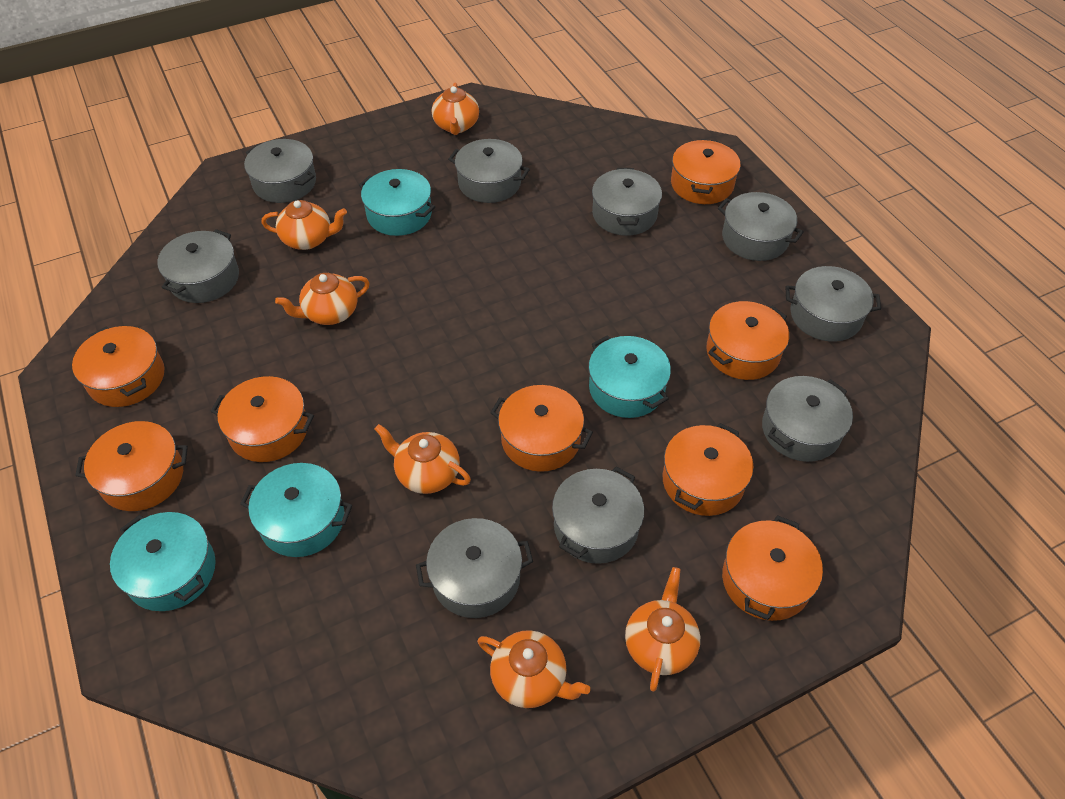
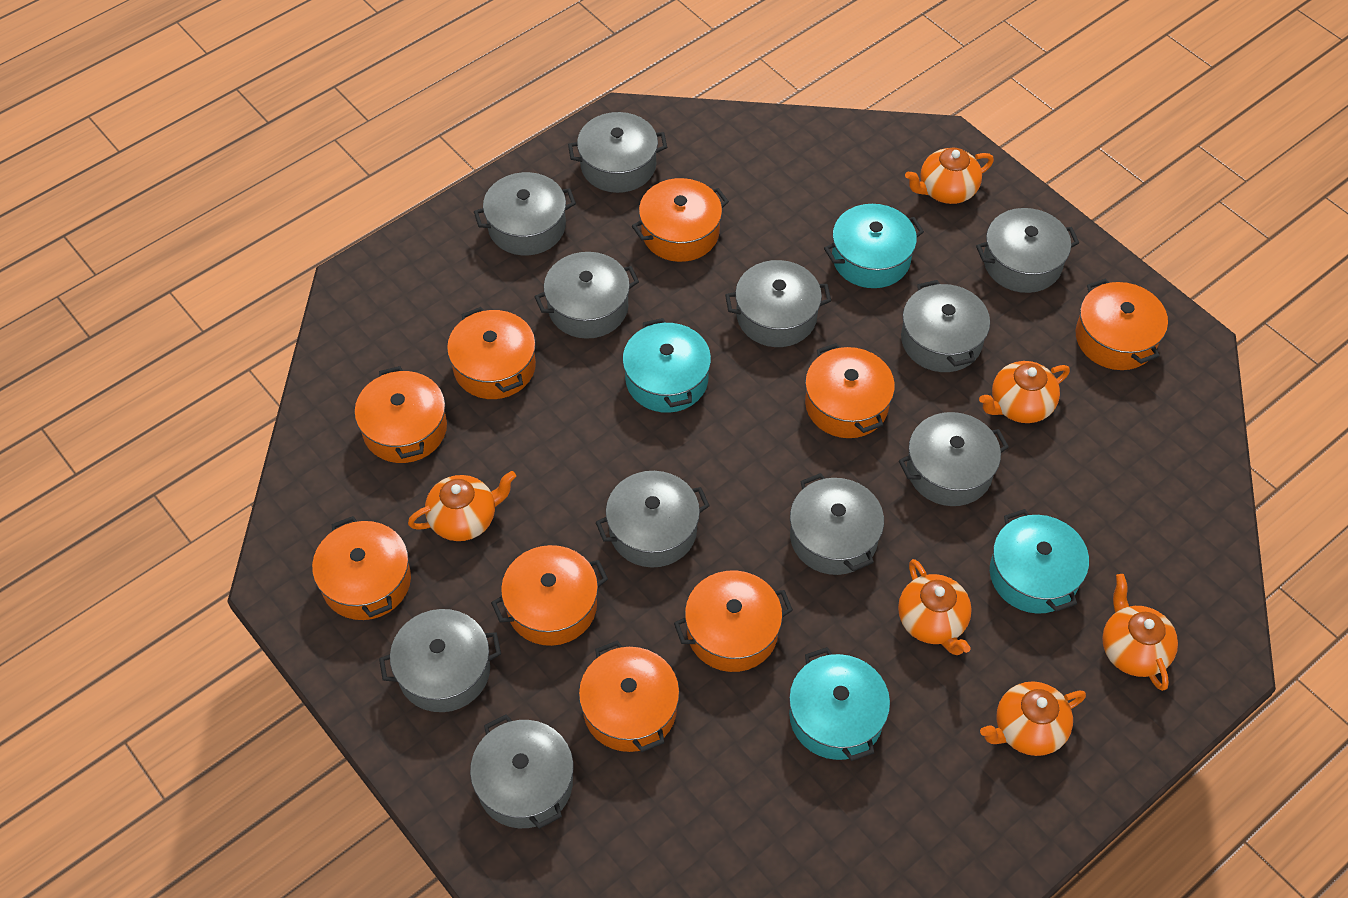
grey pot: [157,229,239,303] [244,139,316,203] [416,518,533,618] [448,139,530,203] [552,467,644,564] [592,168,662,236] [718,192,804,261] [762,376,853,462] [786,266,881,342] = 9 -> [379,609,501,712] [470,714,573,829] [474,172,576,255] [534,252,639,339] [568,112,667,193] [596,471,710,568] [725,260,831,347] [790,473,884,575] [899,412,1009,506] [901,280,990,372] [976,208,1079,293] = 11
orange pot: [72,326,165,407] [75,421,188,511] [211,376,314,462] [490,385,593,472] [662,423,754,516] [671,139,741,204] [706,301,789,380] [722,515,823,621] = 8 -> [312,516,411,620] [354,366,447,463] [447,307,536,399] [491,545,608,646] [579,640,680,752] [632,178,729,262] [674,571,793,672] [805,343,895,438] [1076,278,1168,370] = 9

